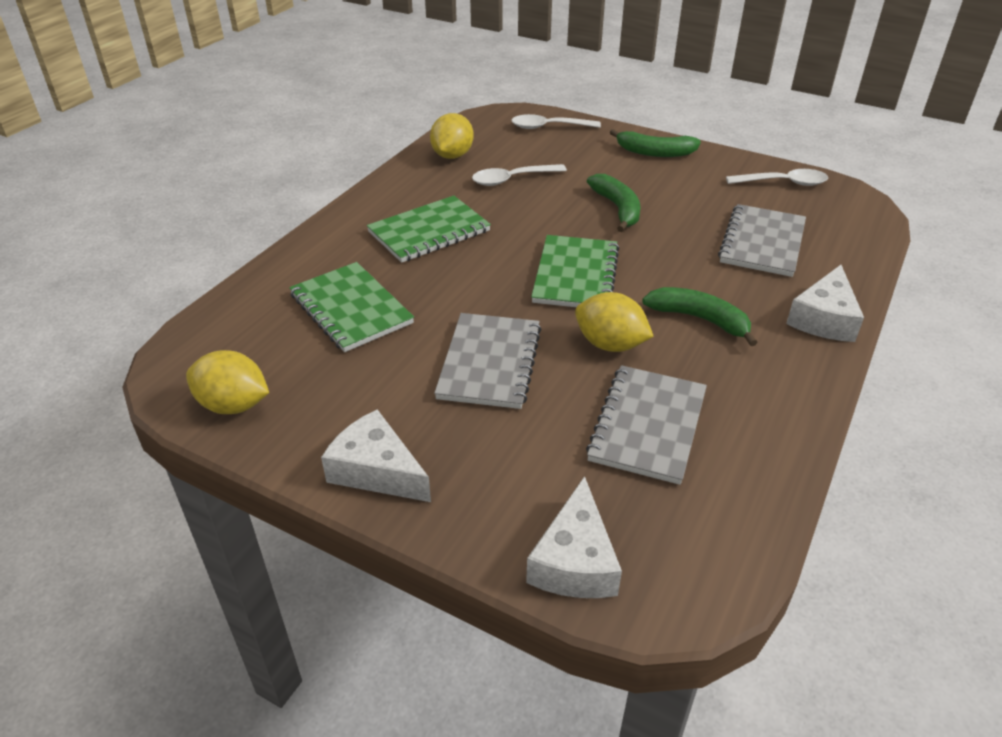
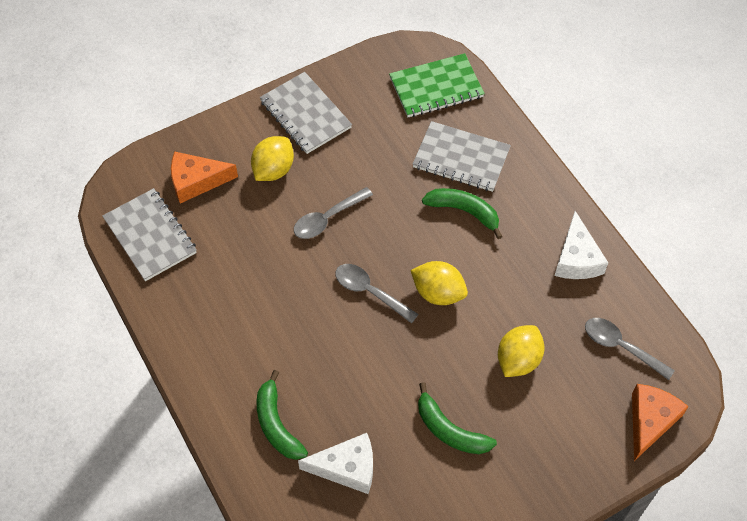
green notebook: [289,262,414,352] [367,196,491,263] [531,235,619,307] = 3 -> [389,53,485,117] = 1
grey spoon: none = 0 -> [294,187,373,239] [335,264,418,324] [585,318,675,380] = 3
orange cheese: none = 0 -> [171,151,238,203] [632,384,689,461] = 2
white cheese: [321,409,431,502] [526,476,622,598] [786,265,864,342] = 3 -> [298,433,373,494] [554,211,608,279] = 2
white spoon: [472,164,567,186] [511,114,601,129] [726,169,828,186] = 3 -> none = 0

